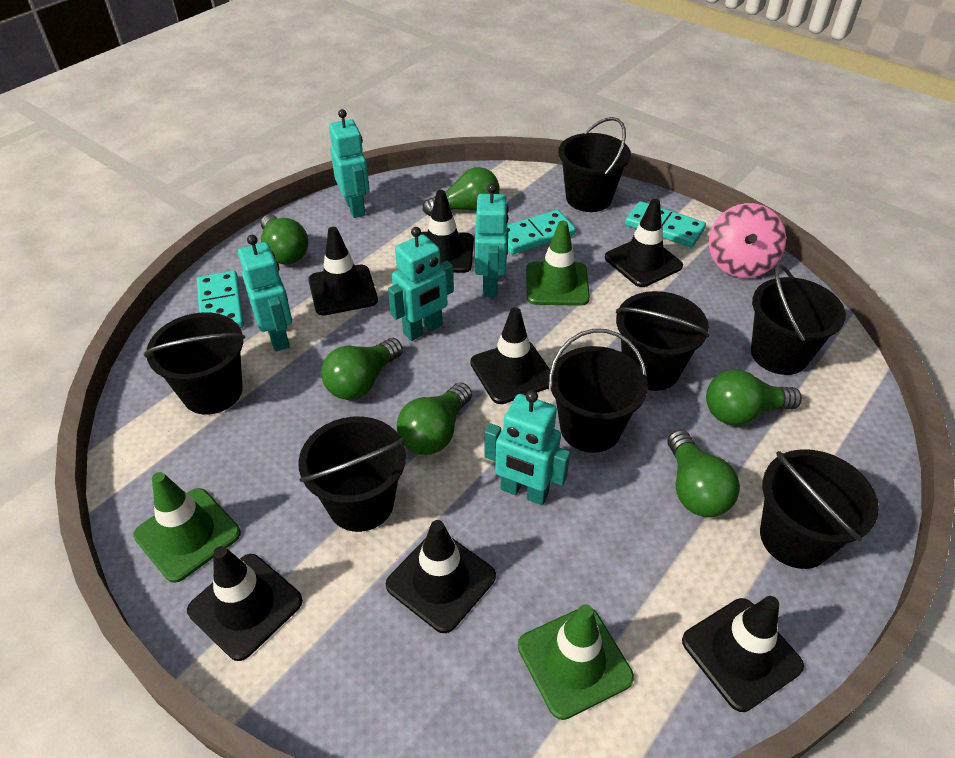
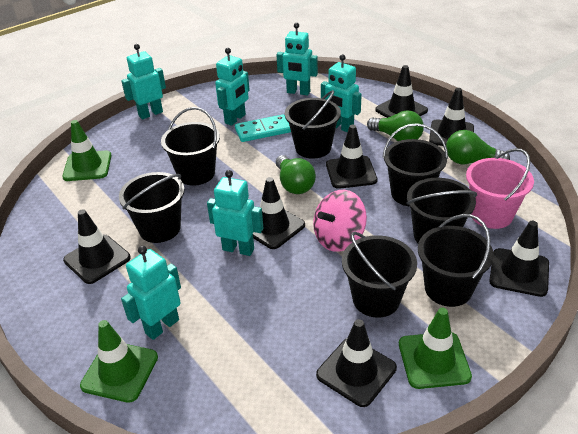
green light bulb: [261,214,308,264] [321,338,403,400] [397,383,472,455] [423,167,500,216] [668,430,740,517] [706,370,802,425] = 6 -> [276,155,316,194] [367,110,424,141] [446,130,510,164] = 3
pink bucket: none = 0 -> [466,148,534,229] = 1
turquoise domino: [197,271,244,328] [507,210,576,254] [625,201,706,247] = 3 -> [235,115,291,142] = 1
turquoise robot: [238,235,292,351] [329,109,370,218] [388,227,454,341] [475,183,509,297] [484,390,570,505] = 5 -> [121,44,166,120] [121,246,181,340] [207,170,263,256] [215,48,250,126] [277,23,318,95] [321,54,362,132] = 6

